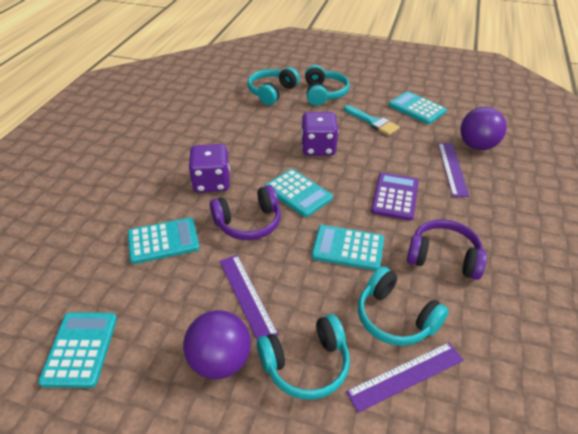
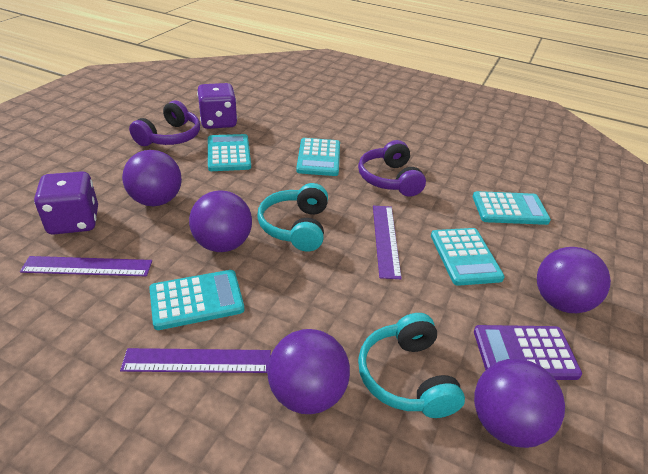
purple ball: [183,310,251,379] [461,107,507,150] = 2 -> [122,150,182,206] [189,190,252,252] [267,329,350,414] [474,359,565,448] [537,247,611,313] = 5
turquoise brush: [344,105,400,136] = 1 -> none = 0
turquoise headphones: [248,67,300,105] [257,314,350,400] [305,65,350,106] [358,266,449,346] = 4 -> [257,183,328,251] [358,313,465,418] = 2

